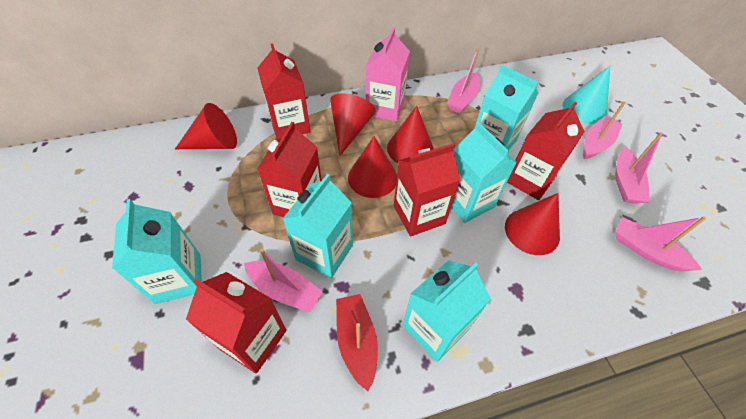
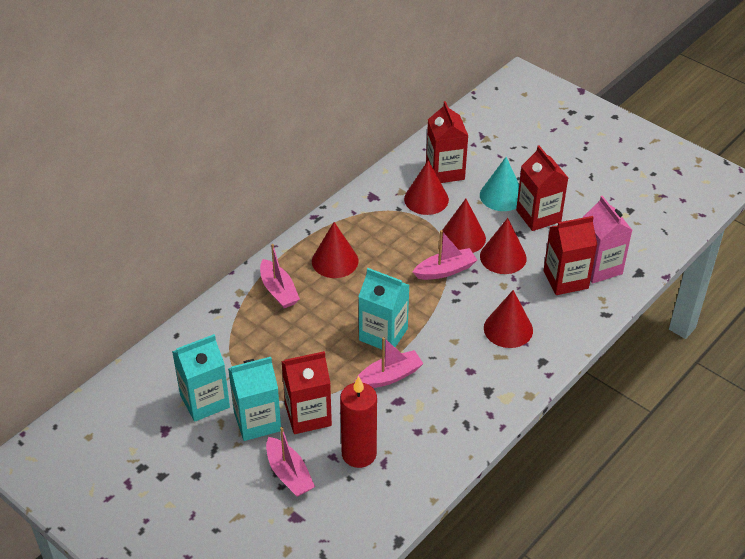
pink boat: [244,249,323,312] [447,48,480,113] [583,101,626,159] [615,133,663,204] [615,216,706,271] = 5 -> [260,244,300,308] [266,427,315,497] [355,337,424,388] [413,230,477,280] = 4
red boat: [336,294,378,391] = 1 -> none = 0
red candle: none = 0 -> [340,376,377,468] = 1
red carton: [186,272,287,374] [257,122,322,217] [258,43,310,137] [394,143,460,236] [507,102,585,200] = 5 -> [281,351,332,434] [426,101,468,183] [516,146,568,231] [543,216,597,295] = 4
turquoise carton: [112,199,202,304] [283,174,353,278] [403,260,491,362] [451,121,517,223] [475,65,539,150] = 5 -> [172,334,230,422] [228,357,281,441] [358,268,409,349] = 3

